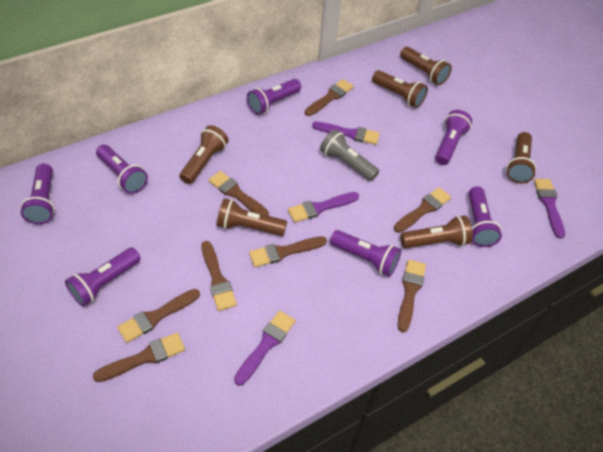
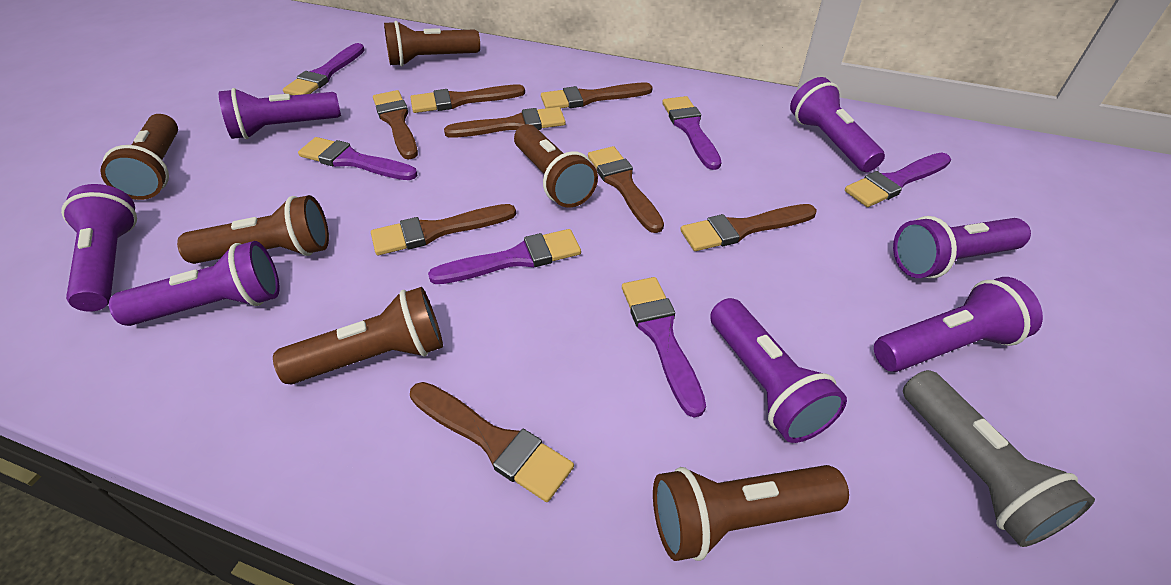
purple brush: [234,310,296,386] [288,192,359,223] [312,122,380,145] [534,179,565,239] = 4 -> [283,43,365,95] [298,137,418,180] [428,229,581,284] [622,277,706,418] [662,96,722,170] [845,153,951,207] = 6

